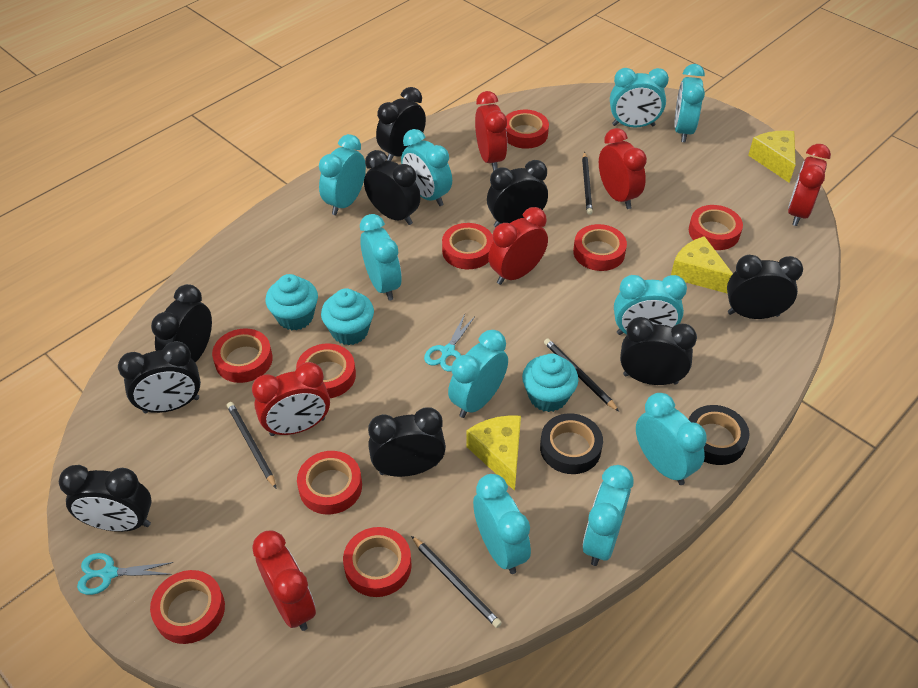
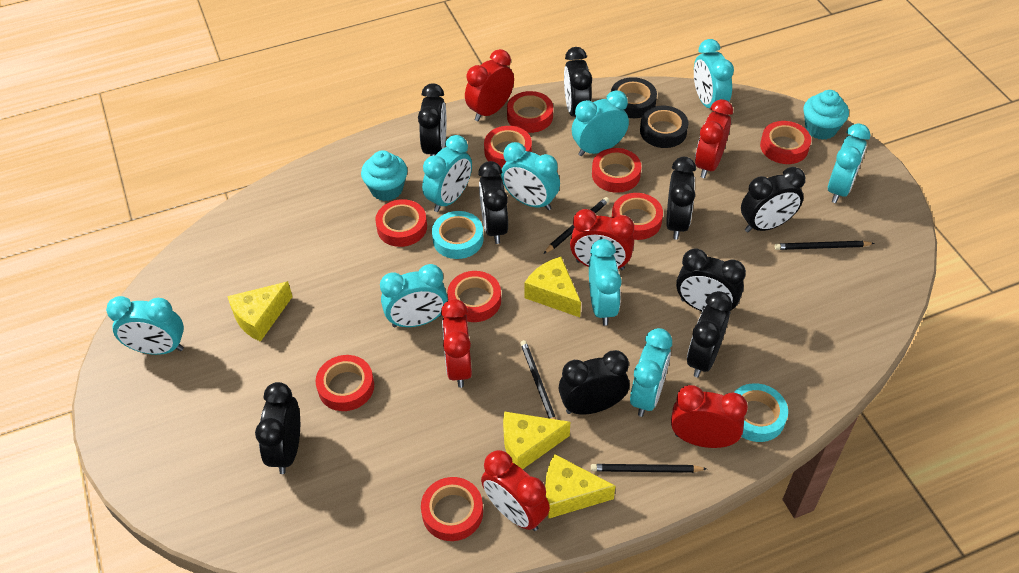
turquoise clock: [319,134,366,215] [360,214,402,301] [401,129,452,206] [448,330,508,418] [473,474,531,574] [583,465,634,566] [610,68,669,128] [614,275,687,335] [636,393,707,485] [674,64,705,142] = 10 -> [106,296,184,355] [380,264,448,327] [422,135,472,212] [501,142,560,210] [572,90,629,156] [589,239,622,326] [630,328,672,417] [694,39,734,112] [828,124,870,203] = 9
turquoise cupcake: [265,274,318,330] [321,288,374,345] [522,354,579,412] = 3 -> [361,151,407,201] [803,90,849,140] = 2
turquoise scissors: [77,553,174,595] [424,314,475,372] = 2 -> none = 0
turquoise tape: none = 0 -> [432,211,484,259] [734,383,788,442] = 2
yellow cheese: [466,415,521,491] [671,236,733,294] [748,130,796,183] = 3 -> [227,281,293,342] [503,412,570,469] [524,257,581,317] [545,454,615,518] = 4

